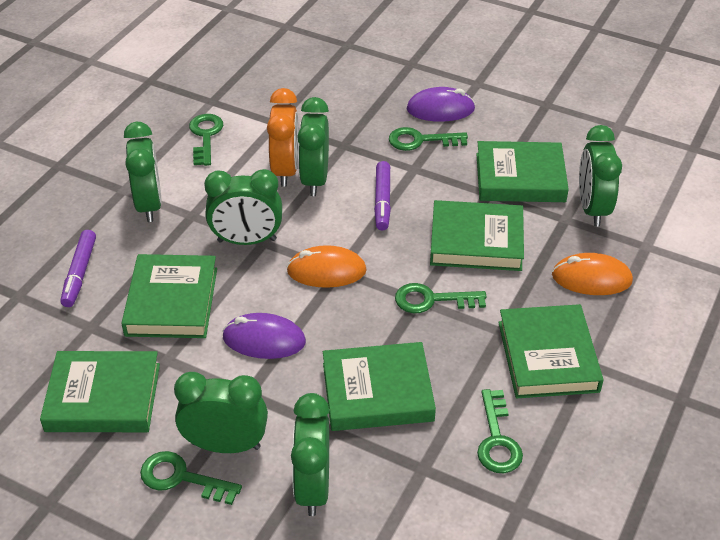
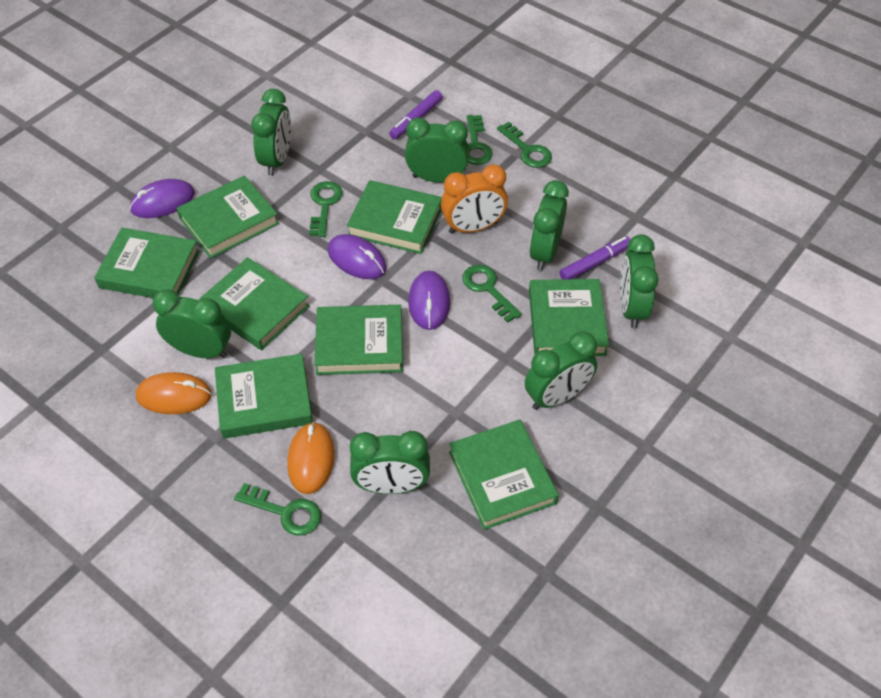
green book: [40,351,160,432] [121,254,217,338] [323,342,436,431] [430,200,524,271] [476,141,569,202] [498,304,604,398] = 6 -> [94,228,199,298] [176,175,279,258] [199,257,309,351] [215,354,313,439] [314,305,403,375] [346,180,442,254] [449,419,559,530] [529,279,609,356] = 8
green clock: [124,122,162,222] [174,372,268,453] [204,169,282,245] [291,393,330,516] [297,97,329,196] [579,125,622,226] = 6 -> [153,289,231,358] [251,89,291,176] [350,431,430,494] [405,118,469,182] [525,331,597,410] [530,180,569,271] [620,234,659,328] = 7
purple mouse: [222,313,306,359] [407,87,476,122] = 2 -> [129,179,195,218] [328,234,387,279] [408,271,450,330] = 3

